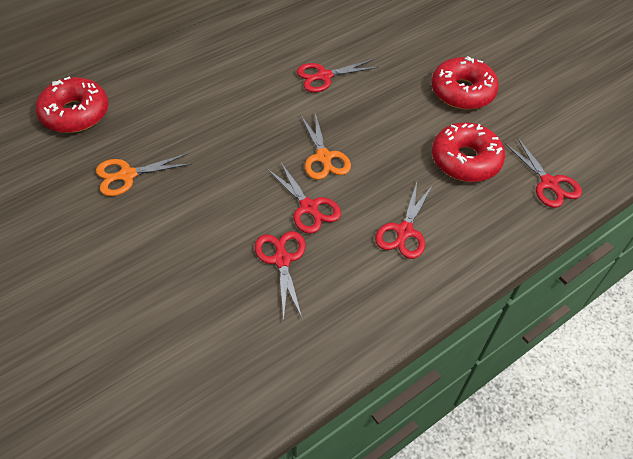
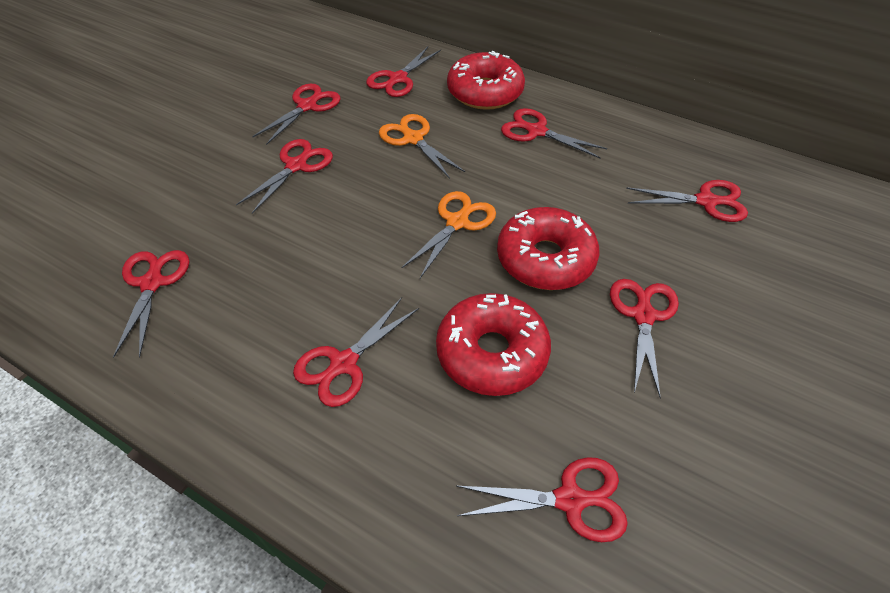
red scissors: [255,231,306,321] [267,161,341,234] [297,59,379,92] [375,182,433,259] [505,137,582,208] = 5 -> [113,250,189,358] [236,139,333,214] [252,84,340,145] [293,297,419,407] [366,47,441,97] [457,457,628,542] [501,108,607,158] [610,279,679,398] [626,180,748,222] = 9

